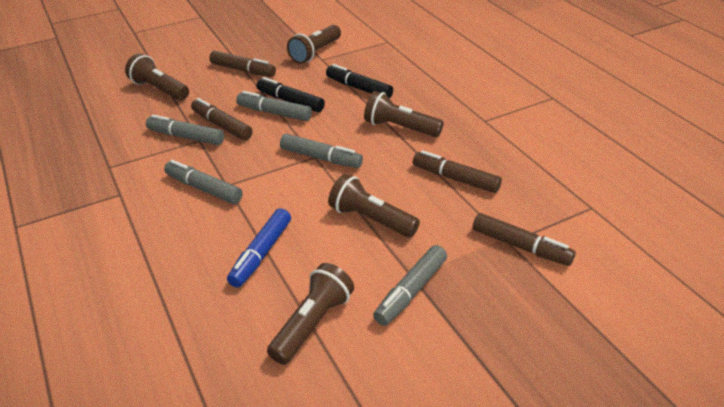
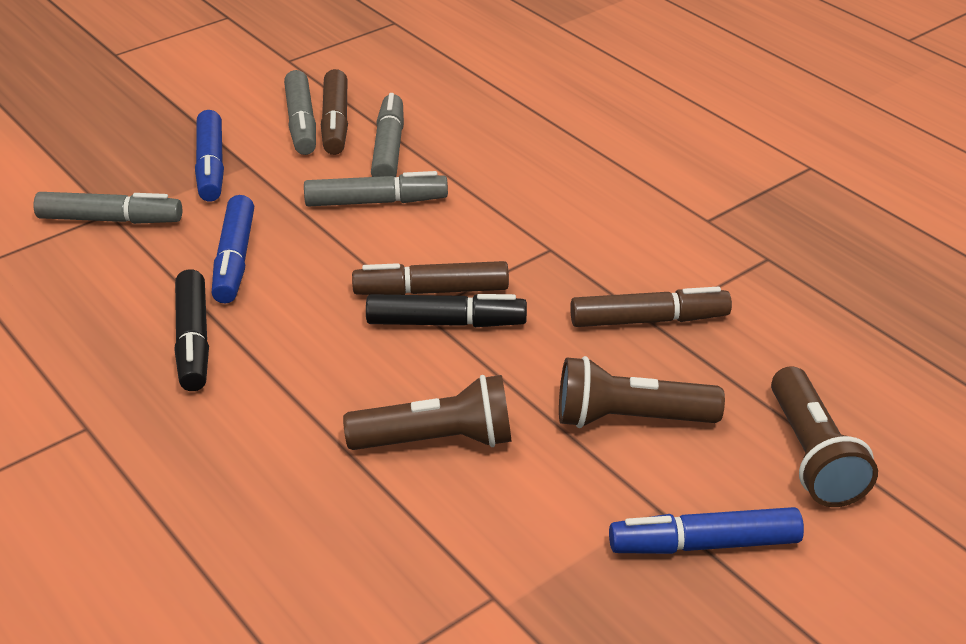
blue marker: [227,208,291,288] = 1 -> [195,110,224,202] [212,195,254,303] [609,507,804,554] = 3
brown flashlight: [125,53,189,101] [267,263,354,365] [287,25,341,64] [328,174,420,237] [364,91,444,137] = 5 -> [343,375,512,450] [559,356,725,428] [771,366,878,507] = 3
brown marker: [191,98,253,141] [209,50,276,77] [413,150,502,193] [473,213,576,266] = 4 -> [321,69,348,155] [352,261,509,295] [570,287,732,327] = 3
grey marker: [146,114,224,145] [164,160,243,204] [236,91,312,121] [280,134,363,168] [373,245,447,326] = 5 -> [33,192,182,224] [284,70,316,155] [304,171,448,206] [371,93,404,177] = 4

